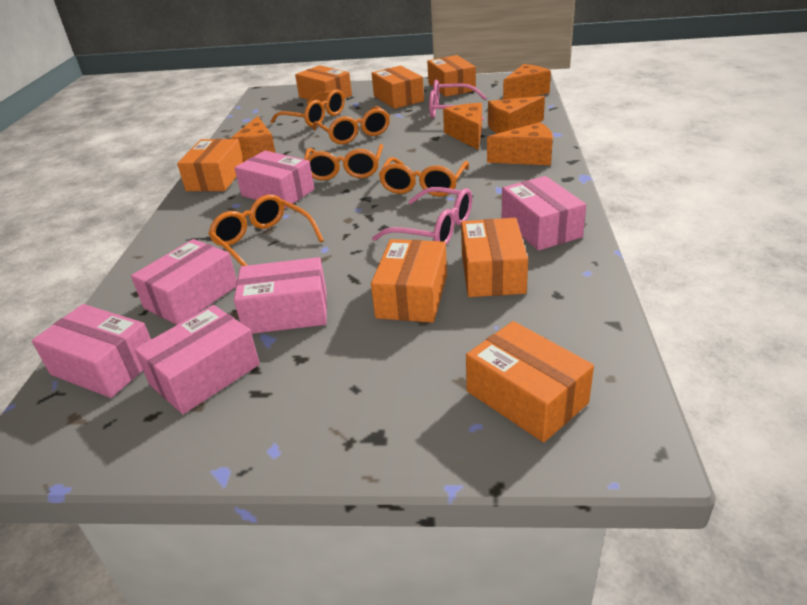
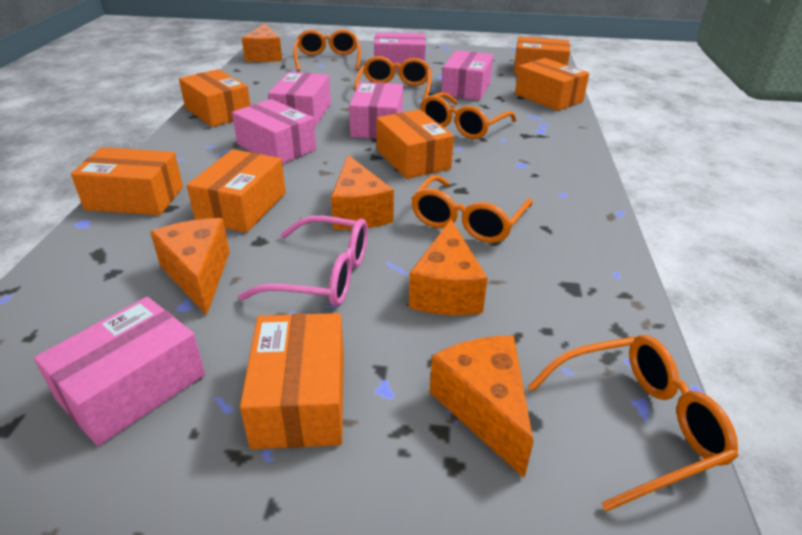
pink glasses: [372,187,472,245] [429,80,487,121] = 2 -> [238,216,368,307] = 1

